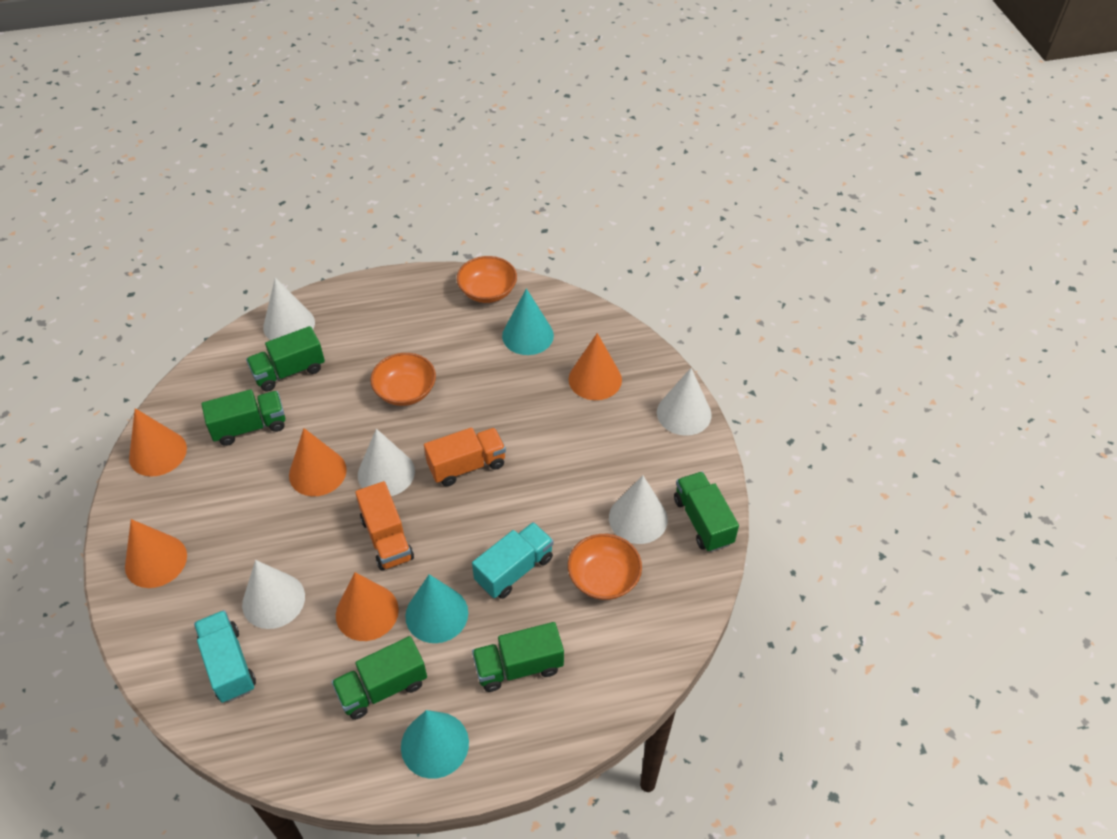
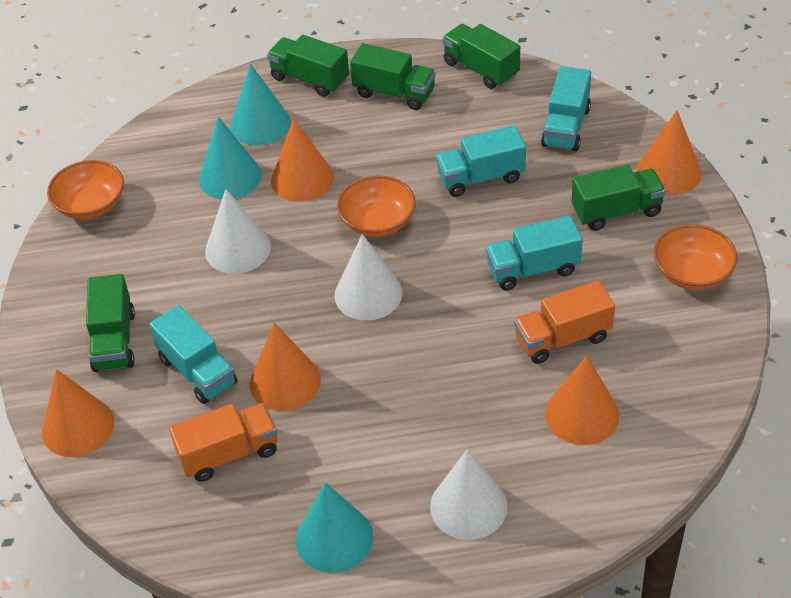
turquoise truck: [194,610,256,703] [472,522,554,599] = 2 -> [149,305,237,404] [436,125,526,197] [486,215,583,291] [541,66,591,152] = 4
white cone: [242,560,305,629] [263,278,315,340] [358,429,415,496] [609,476,668,544] [657,368,712,436] = 5 -> [205,189,271,274] [334,234,402,320] [430,449,507,540] = 3

